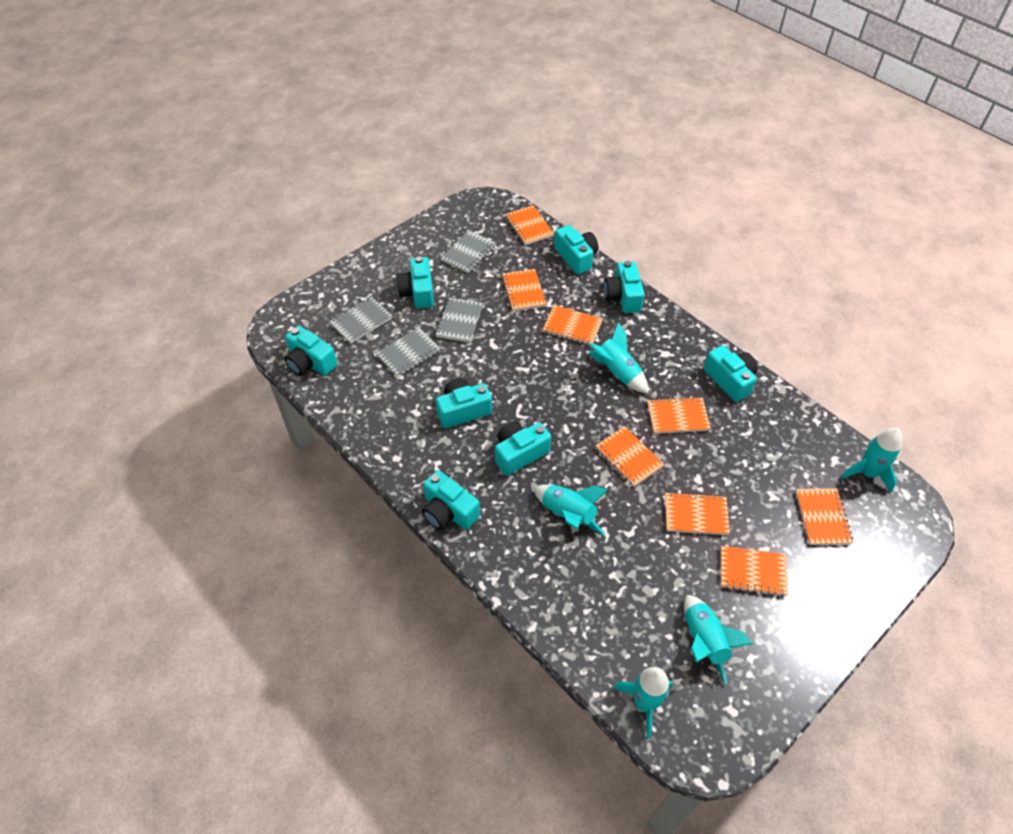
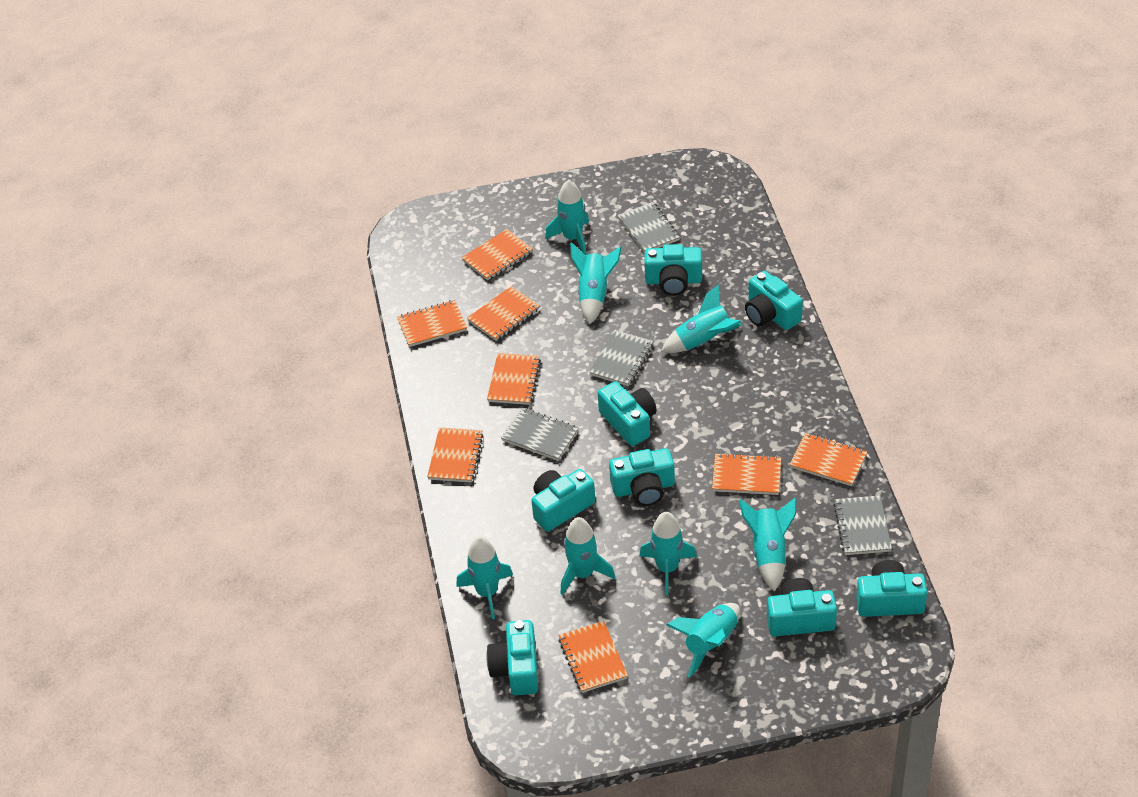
turquoise rocket: [534,484,609,535] [588,322,649,394] [614,667,673,738] [684,595,753,684] [841,428,902,492] = 5 -> [456,536,513,619] [545,180,589,255] [560,517,615,595] [570,242,622,324] [639,512,697,595] [661,284,741,353] [667,603,740,677] [739,497,796,592] = 8

